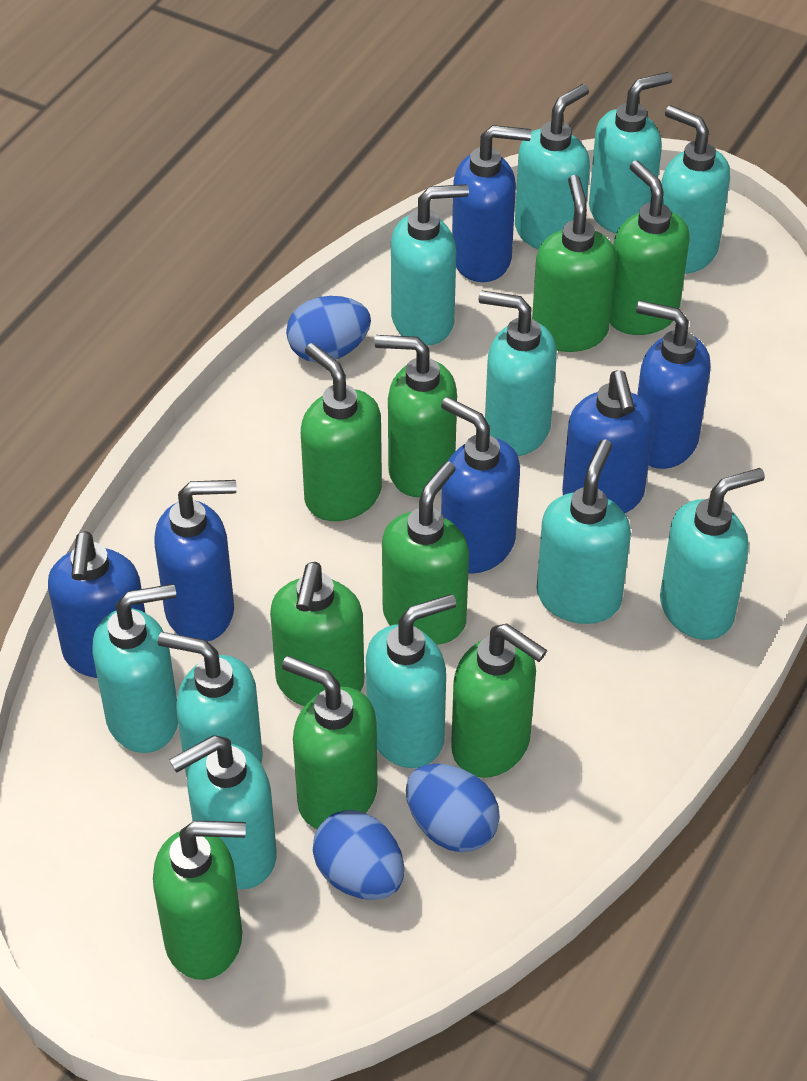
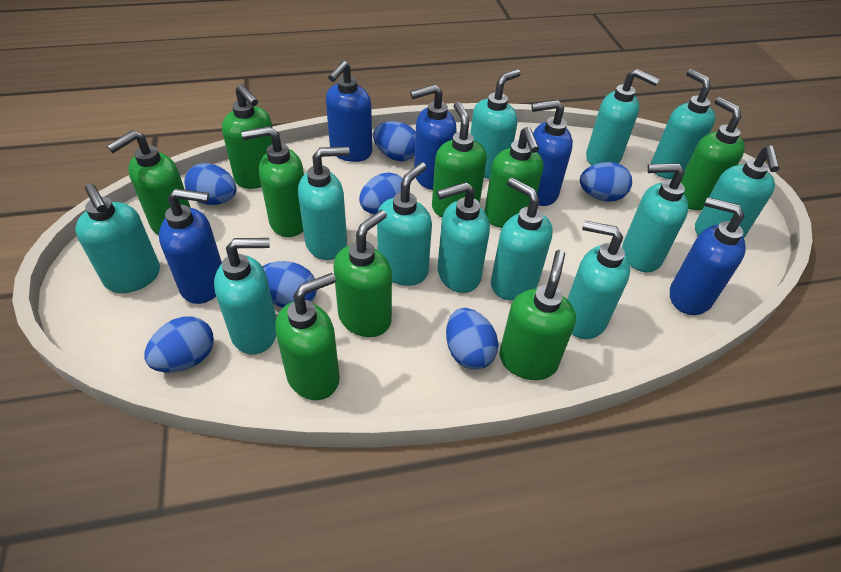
blue egg: [286,296,371,363] [313,810,404,900] [406,763,500,852] = 3 -> [144,317,214,372] [184,163,236,205] [262,261,317,308] [359,173,403,214] [373,121,416,161] [446,308,499,370] [580,162,632,202] = 7
blue soap dispenser: [48,531,145,678] [154,480,237,641] [441,397,520,573] [452,125,531,282] [562,370,654,513] [636,300,711,469] = 6 -> [159,189,222,304] [326,61,372,162] [410,85,457,190] [531,100,573,206] [670,197,746,315] = 5
turquoise soap dispenser: [92,584,178,753] [158,632,263,777] [169,735,276,889] [366,594,456,768] [391,184,469,345] [479,290,557,456] [515,84,590,250] [537,439,631,624] [589,72,672,234] [660,468,765,640] [661,105,730,274] = 11 -> [75,184,160,293] [214,238,276,355] [298,147,350,260] [377,162,432,286] [437,182,490,293] [470,69,521,179] [491,178,553,300] [567,221,630,339] [586,69,659,165] [622,163,688,272] [651,69,716,179] [695,145,780,238] = 12

